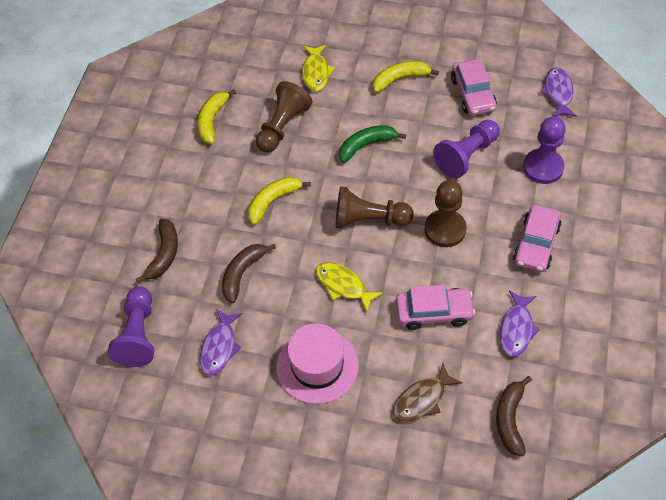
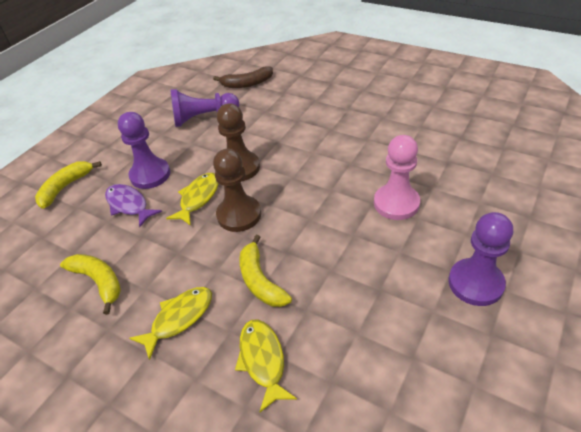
brown banana: [135,218,178,283] [222,244,276,303] [496,376,532,457] = 3 -> [213,66,273,88] = 1
brown fish: [393,363,462,422] = 1 -> none = 0
brown pawn: [256,81,312,152] [336,186,414,229] [424,180,467,247] = 3 -> [213,149,261,232] [217,103,260,181] = 2
green banana: [339,125,406,163] = 1 -> none = 0
pink car: [396,285,475,330] [451,59,497,116] [513,205,562,272] = 3 -> none = 0
pink hat: [276,323,359,404] = 1 -> none = 0
pink pawn: none = 0 -> [374,135,420,220] = 1
purple fish: [200,309,242,376] [500,291,540,357] [540,67,577,117] = 3 -> [105,184,162,227] = 1
yellow fish: [302,45,335,92] [316,262,383,312] = 2 -> [129,287,212,360] [166,173,219,226] [235,319,297,412] = 3

